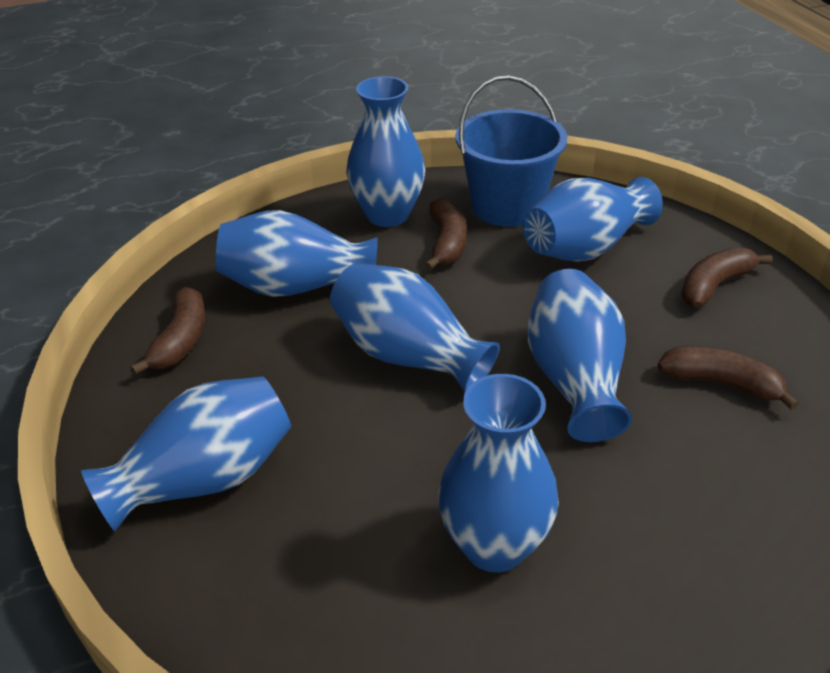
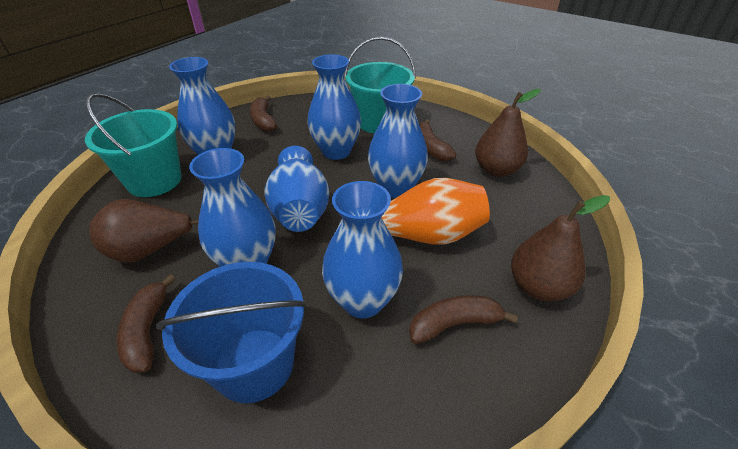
blue vase: [81,376,291,531] [216,210,378,297] [330,263,500,393] [346,76,425,227] [438,374,559,572] [523,177,663,262] [528,269,632,442] = 7 -> [169,57,236,155] [189,148,276,267] [264,146,329,232] [308,54,361,160] [322,181,403,318] [368,84,428,198] = 6
brown pear: none = 0 -> [89,199,199,263] [475,89,541,177] [511,195,610,301] = 3
orange vase: none = 0 -> [381,178,490,244] = 1
turquoise bucket: none = 0 -> [85,93,182,197] [344,37,416,134] = 2

